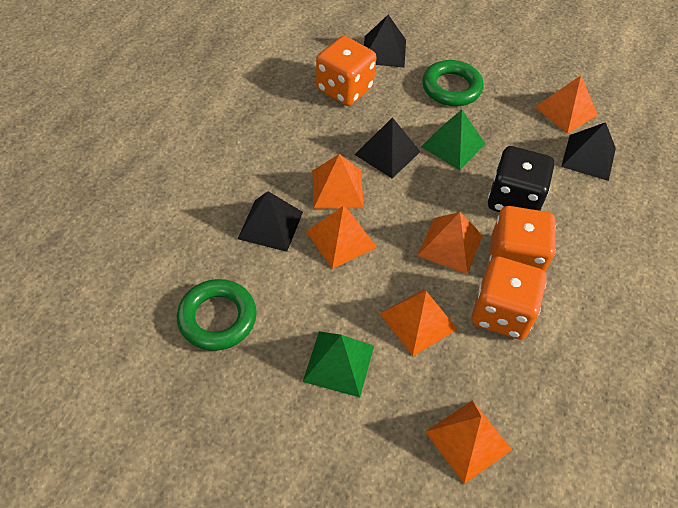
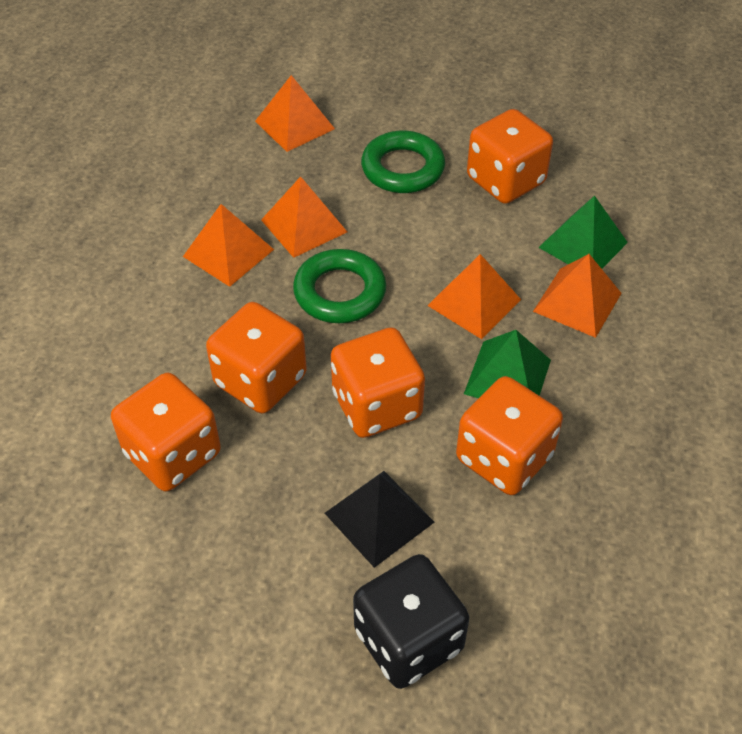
black pyramid: [238,191,303,252] [354,117,421,178] [364,15,406,67] [561,122,616,181] = 4 -> [325,471,434,568] = 1
orange dice: [316,36,376,106] [472,256,547,340] [489,206,556,272] = 3 -> [111,373,221,491] [206,302,307,413] [331,327,425,438] [456,376,563,495] [467,109,553,204] = 5
orange pyramid: [306,206,377,269] [313,154,364,209] [380,289,458,356] [417,212,483,274] [425,400,512,484] [535,75,598,134] = 6 -> [183,204,274,287] [255,75,335,152] [261,176,347,258] [427,254,521,339] [533,254,622,338] = 5

